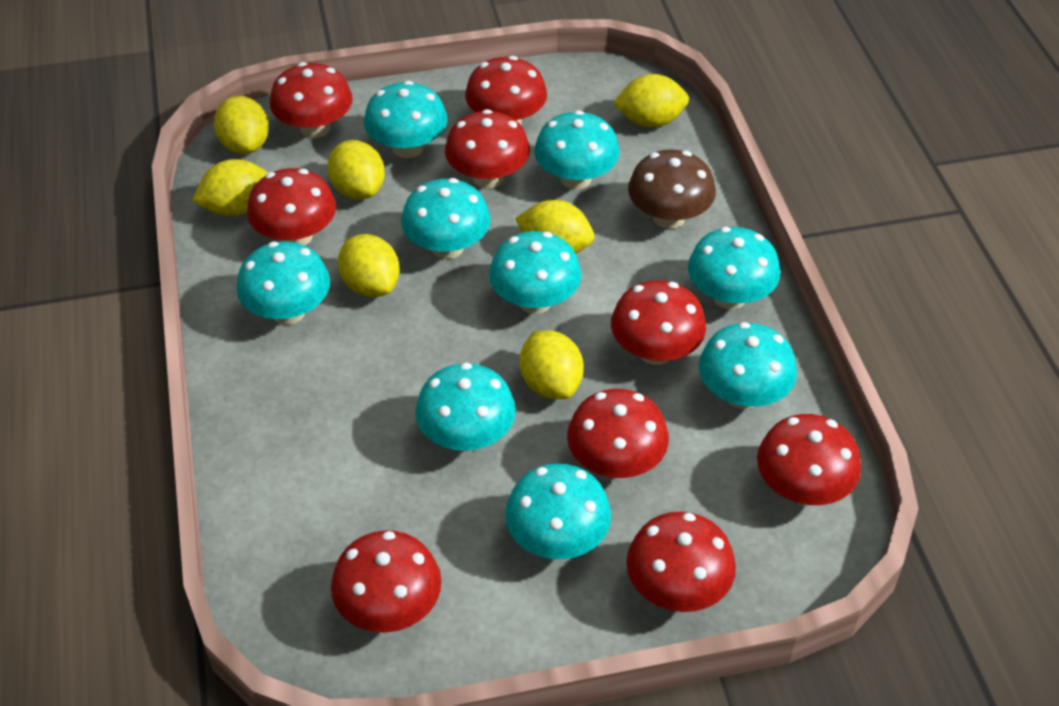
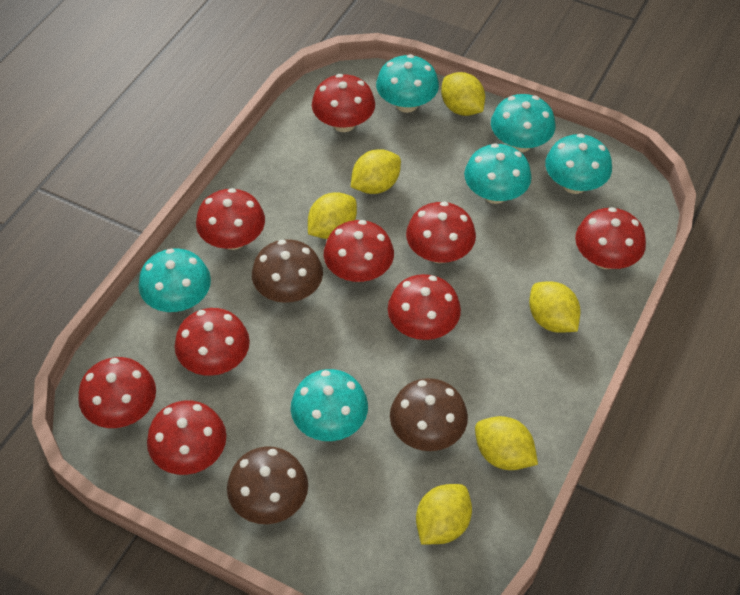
brown mushroom: [628,150,716,229] = 1 -> [227,446,308,524] [252,239,323,303] [390,378,468,451] = 3
turquoise mushroom: [237,241,330,325] [364,81,448,158] [401,178,490,259] [415,363,516,452] [489,231,582,314] [505,463,611,559] [534,110,620,189] [688,227,780,309] [699,322,797,409] = 9 -> [139,249,211,312] [291,369,368,441] [376,54,439,113] [464,143,532,204] [491,94,556,152] [545,134,612,194] = 6
yellow lemon: [192,159,268,216] [214,96,269,154] [327,140,385,200] [338,234,400,297] [515,200,595,254] [520,330,584,399] [613,74,689,128] = 7 -> [308,192,357,239] [351,149,401,194] [416,484,472,545] [441,72,485,116] [475,416,538,470] [529,281,580,333] = 6

